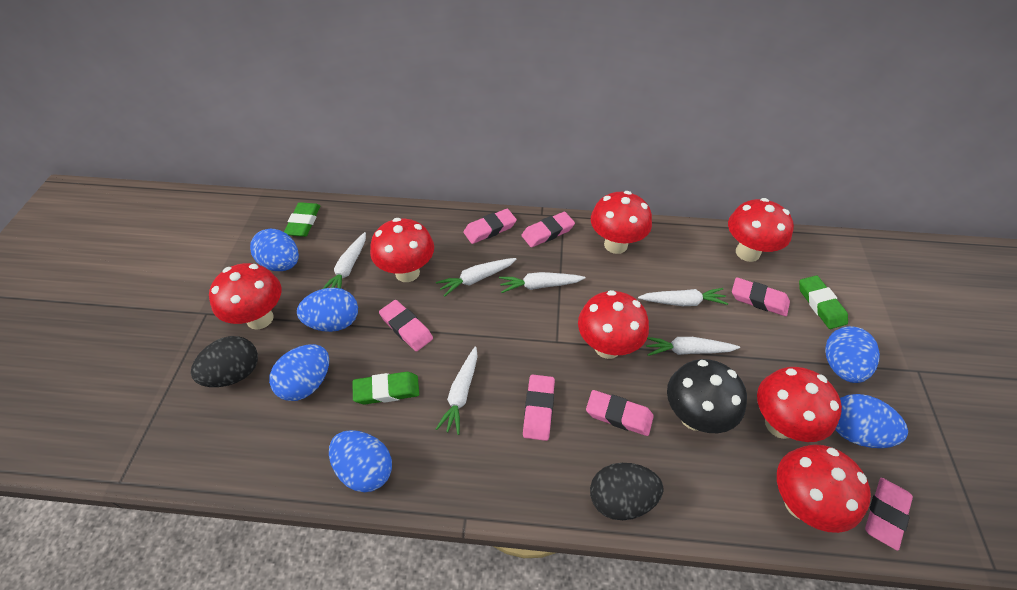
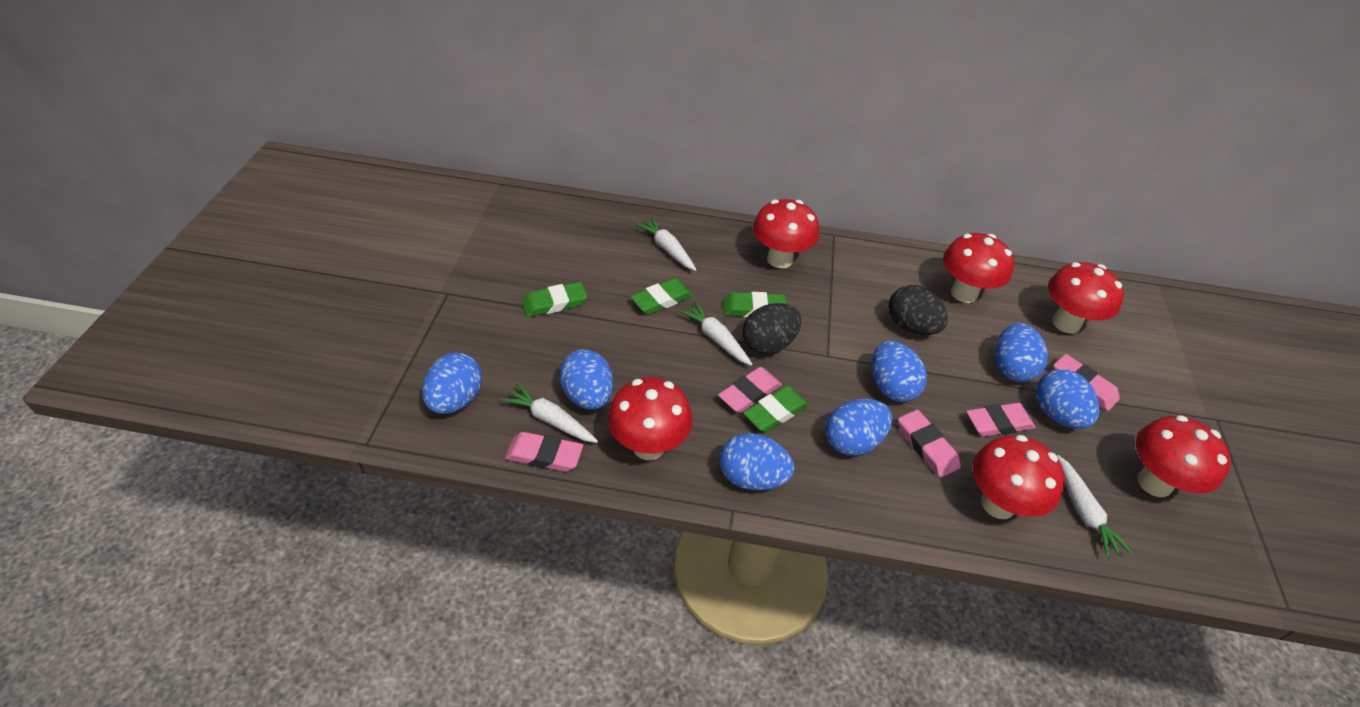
black mushroom: [667,359,747,433] = 1 -> none = 0
blue egg: [250,229,299,271] [269,344,329,401] [297,288,358,332] [329,430,392,492] [825,326,880,383] [835,394,908,448] = 6 -> [422,352,482,414] [559,349,613,410] [720,433,794,491] [825,399,892,456] [872,341,927,402] [995,323,1048,382] [1036,369,1100,429] = 7
green eraser: [284,202,320,237] [353,372,419,405] [799,275,848,329] = 3 -> [521,282,587,317] [630,278,693,315] [723,292,786,317] [743,386,809,432] = 4
pink eraser: [379,300,433,351] [463,209,517,244] [522,212,575,247] [523,374,555,441] [586,390,654,436] [732,277,790,316] [865,478,913,551] = 7 -> [505,432,583,472] [718,367,782,413] [898,410,961,478] [966,403,1036,437] [1054,354,1120,411] = 5
red mushroom: [209,263,281,330] [370,218,434,282] [578,290,649,359] [591,191,652,254] [728,198,794,262] [757,367,842,442] [777,444,871,533] = 7 -> [608,377,693,460] [753,199,819,269] [943,233,1014,303] [973,435,1065,519] [1048,262,1124,333] [1136,415,1231,497] = 6
white carrot: [322,232,366,289] [436,258,516,297] [436,346,478,435] [499,272,585,293] [638,288,728,306] [646,337,740,356] = 6 -> [501,383,598,443] [635,217,696,271] [678,301,753,366] [1057,455,1133,558] = 4

